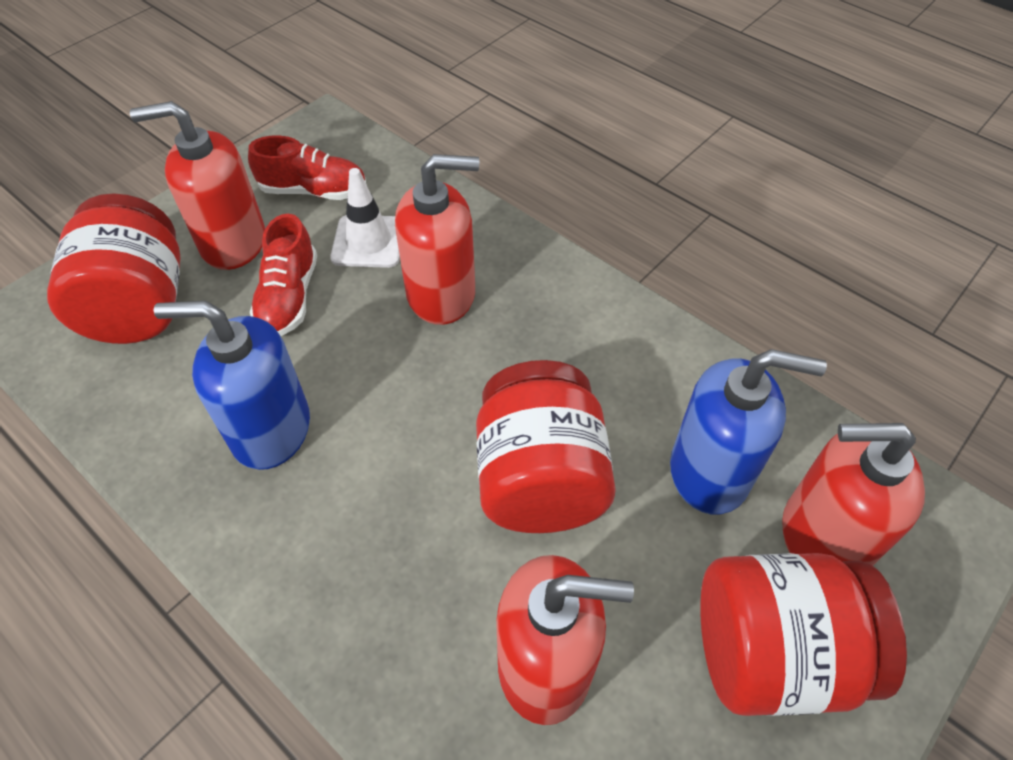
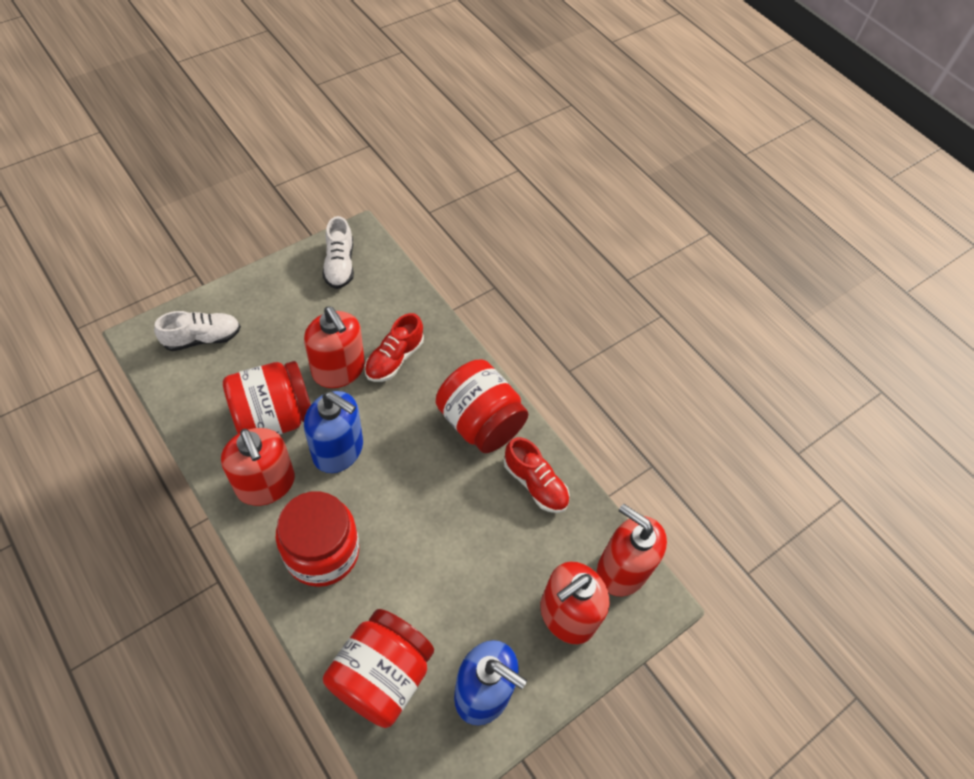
red jar: [47,193,181,344] [476,360,616,533] [700,553,907,716] = 3 -> [223,361,311,435] [276,491,359,587] [323,609,434,728] [436,359,528,453] = 4
white shoe: none = 0 -> [154,311,241,351] [322,216,354,289] = 2
white traffic cone: [330,168,400,268] = 1 -> none = 0

